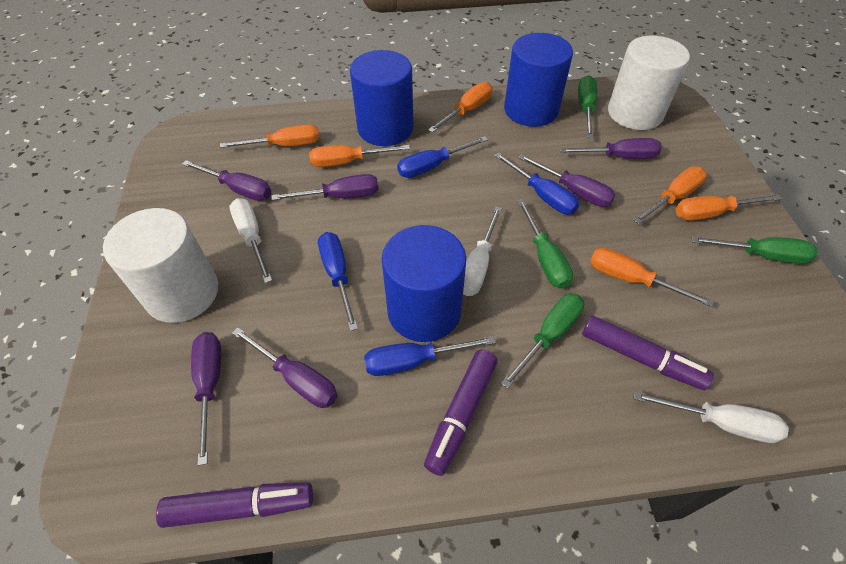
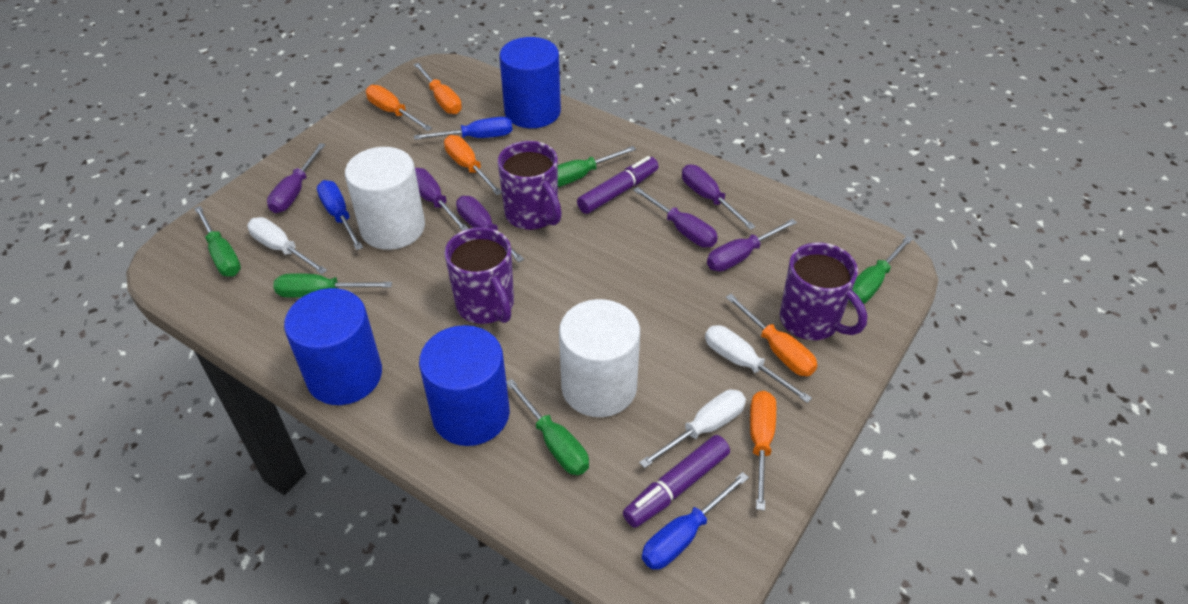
blue screwdriver: [318,232,358,331] [364,336,496,376] [397,136,488,178] [494,152,579,214] = 4 -> [317,180,363,250] [414,117,512,140] [642,472,749,569] = 3
green screwdriver: [501,293,584,389] [517,199,573,289] [578,75,597,138] [691,236,817,264] = 4 -> [194,206,241,276] [273,273,392,298] [506,378,589,475] [558,146,636,187] [849,236,913,304] = 5
orange screwdriver: [220,124,319,148] [309,145,410,167] [428,82,492,133] [590,248,714,307] [633,166,707,224] [676,194,782,221] = 6 -> [366,85,432,131] [414,63,462,114] [444,135,502,195] [726,294,817,376] [750,391,776,511] = 5
purple marker: [156,482,313,528] [424,349,498,476] [582,315,714,390] = 3 -> [577,156,658,214] [623,435,730,528] = 2
purple mug: none = 0 -> [444,227,514,324] [498,141,562,230] [780,242,867,340] = 3

